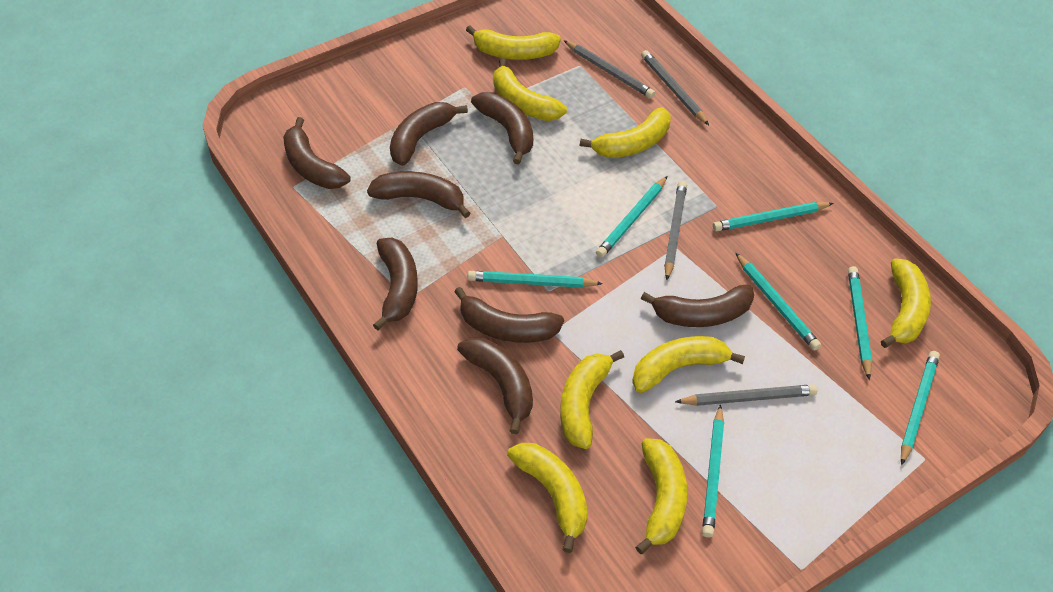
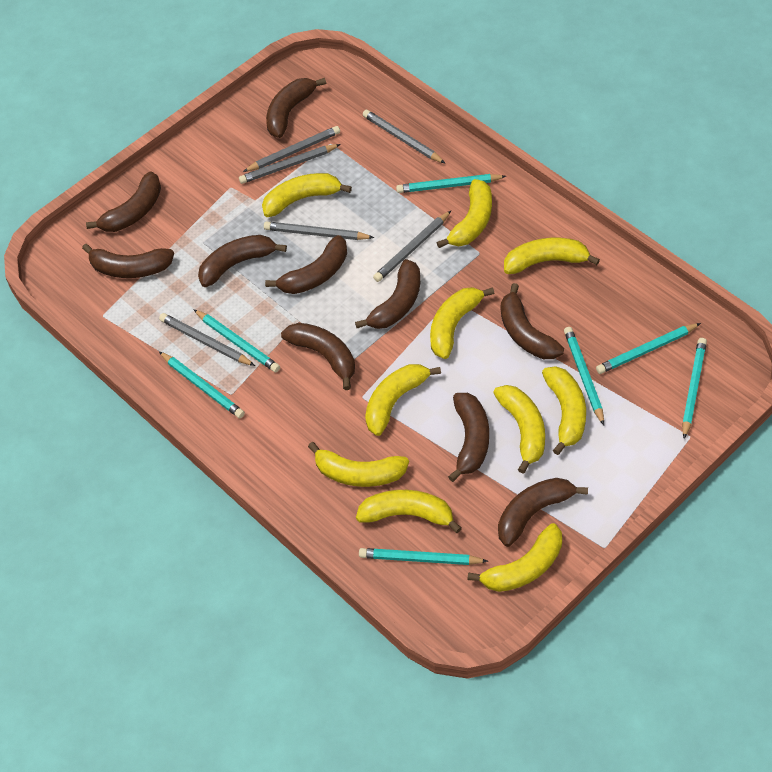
brown banana: [283,117,351,189] [367,171,471,218] [373,238,418,330] [390,102,468,166] [454,287,564,343] [457,337,533,434] [471,92,533,165] [641,285,754,327] = 8 -> [82,244,174,278] [86,171,161,232] [198,235,287,287] [265,235,347,294] [266,78,326,138] [281,323,355,390] [355,259,420,329] [448,393,489,482] [498,478,588,547] [501,283,564,359] = 10
grey pencil: [564,40,655,98] [641,50,709,125] [664,181,687,280] [675,384,817,406] = 4 -> [159,313,255,366] [239,144,341,184] [243,126,340,172] [264,221,374,240] [363,110,446,164] [373,211,451,282] = 6
yellow banana: [466,25,561,60] [494,58,567,121] [507,443,588,553] [560,350,624,449] [580,107,671,158] [632,336,745,393] [635,438,687,554] [881,258,931,348] = 8 -> [262,173,352,217] [308,442,409,487] [356,490,462,533] [365,364,441,436] [430,287,495,359] [436,179,492,248] [468,523,562,592] [493,385,545,474] [504,238,600,274] [542,366,586,455] = 10

